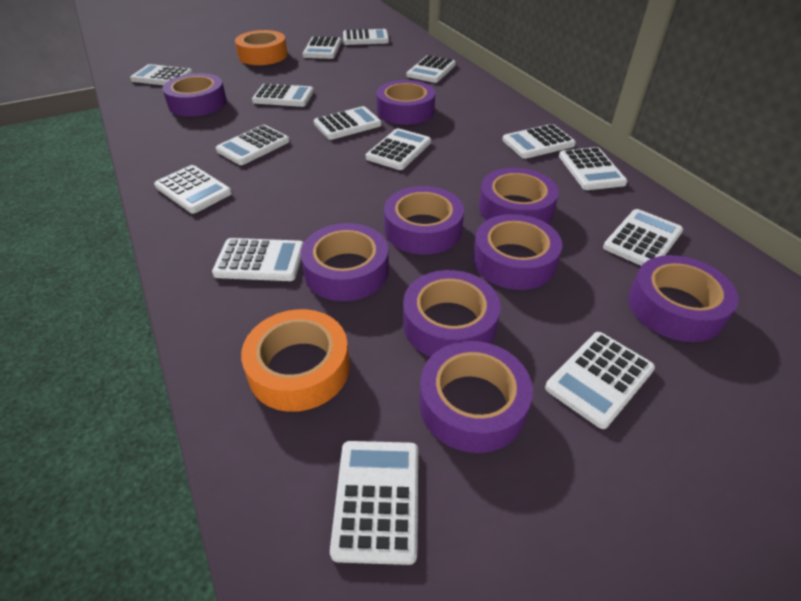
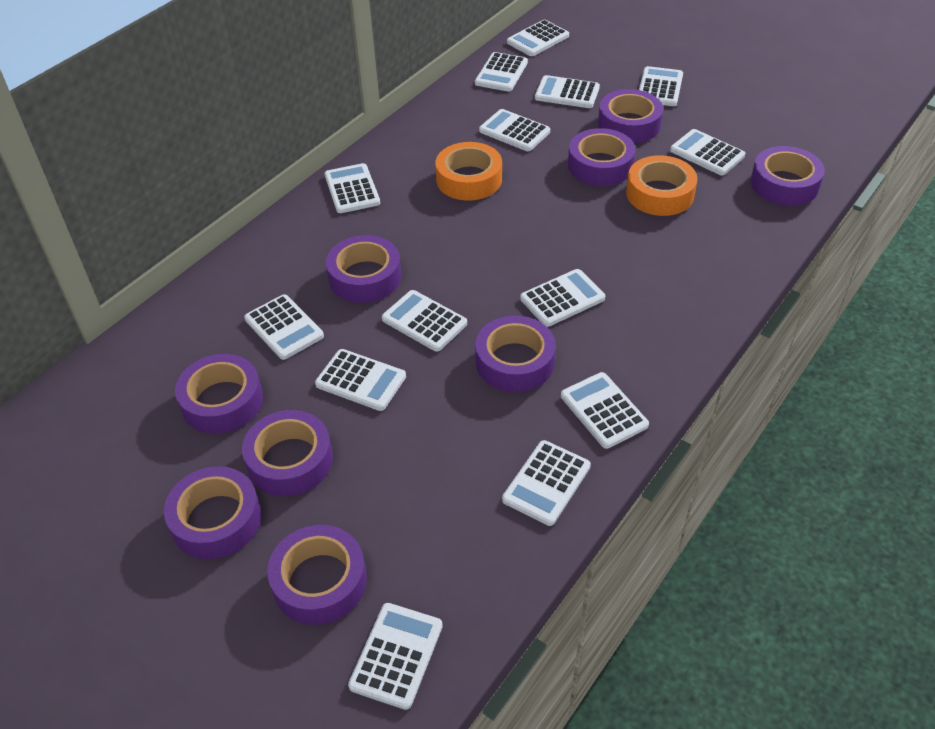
white calculator: [130,64,193,85] [154,165,232,213] [212,238,303,281] [216,125,290,165] [252,84,314,107] [303,36,341,59] [314,106,382,140] [330,441,418,565] [343,29,389,45] [366,128,431,170] [407,55,456,83] [502,124,576,159] [545,332,655,429] [559,147,628,190] [603,209,683,266] = 15 -> [244,295,324,360] [315,349,406,411] [325,163,380,213] [348,603,443,710] [382,290,467,352] [475,52,528,92] [479,109,550,151] [502,440,591,526] [507,20,569,56] [520,269,605,327] [535,75,600,108] [561,372,649,449] [639,66,683,106] [670,129,745,175] = 14

